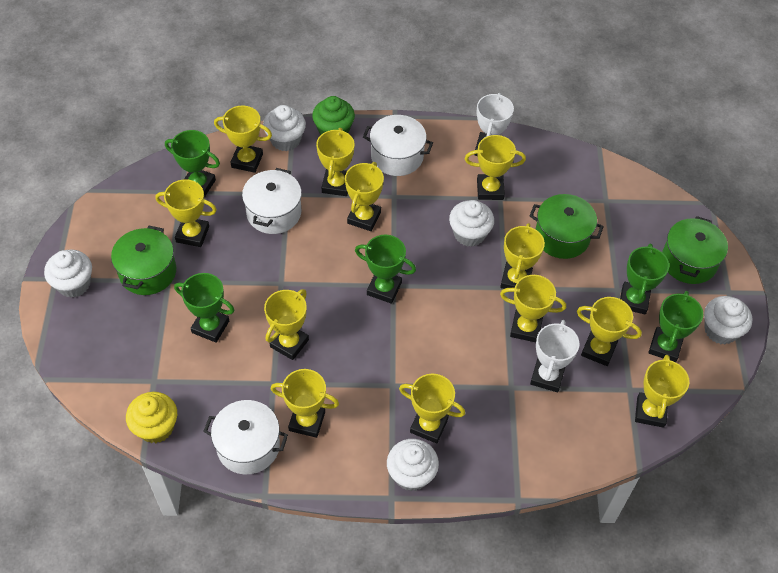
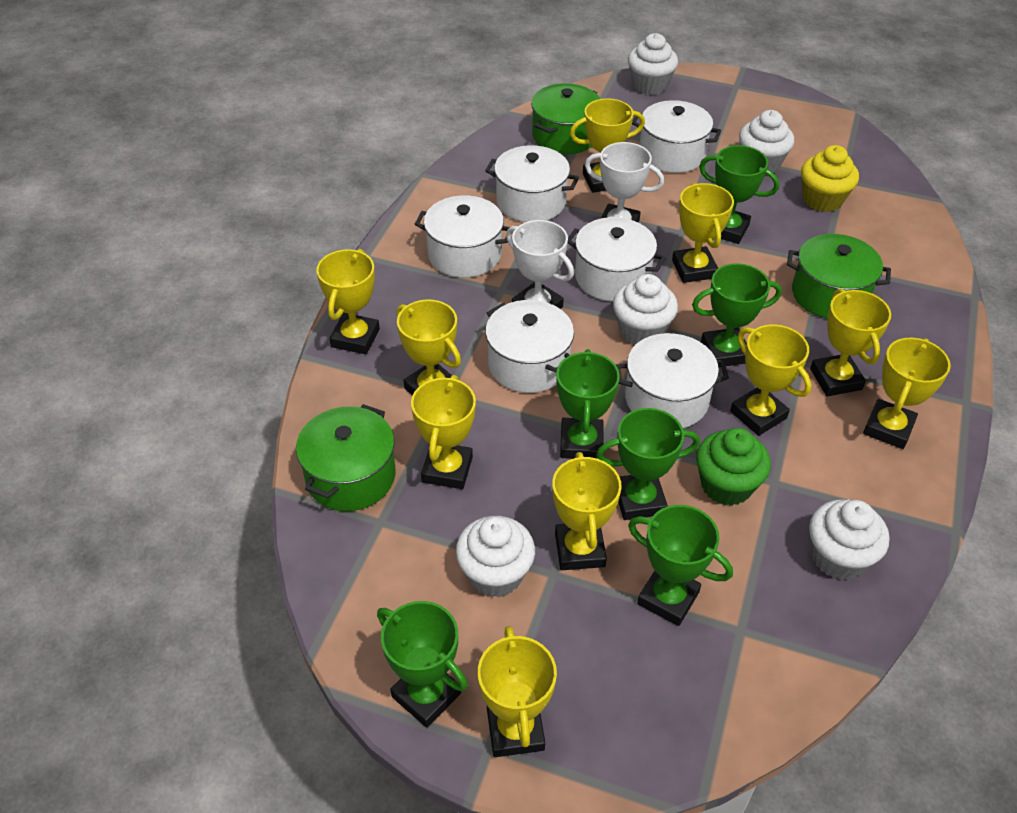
green trophy: [165,130,220,198] [174,273,235,343] [355,235,416,304] [620,244,669,314] [648,291,703,362] = 5 -> [377,601,468,728] [556,349,620,459] [596,408,700,520] [628,505,733,626] [692,263,782,367] [699,145,779,244] = 6
white pot: [203,400,288,474] [242,168,302,234] [363,115,433,176] = 3 -> [415,195,510,278] [485,145,579,222] [485,300,574,393] [568,217,666,302] [616,333,729,428] [632,100,721,173] = 6
yellow trophy: [155,179,217,247] [214,106,272,173] [264,289,309,360] [271,369,339,438] [316,128,355,196] [345,162,384,231] [399,374,465,443] [465,135,526,200] [500,223,545,289] [500,275,566,342] [577,297,642,366] [635,355,689,428] = 12 -> [316,249,380,354] [397,299,461,396] [411,375,476,489] [478,626,557,757] [552,452,622,570] [570,98,645,193] [672,183,734,283] [730,324,812,436] [810,289,891,396] [863,338,951,449] = 10

